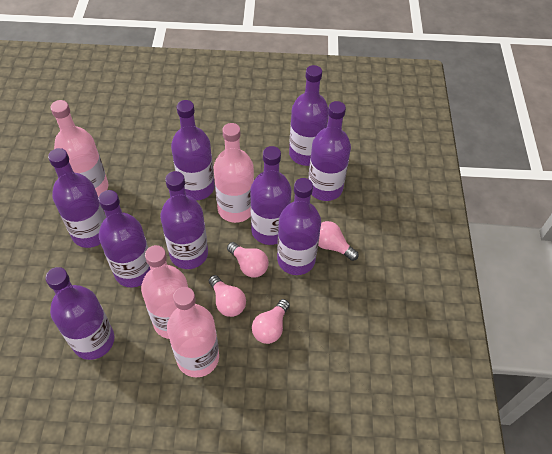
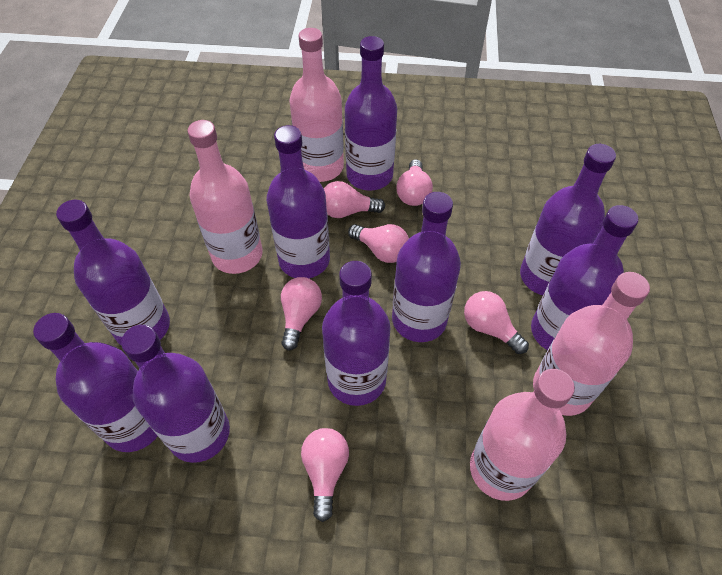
pink light bulb: [209,275,246,317] [227,242,269,278] [252,299,290,344] [318,221,358,261] = 4 -> [281,277,322,351] [301,428,349,522] [324,181,385,218] [348,224,409,263] [397,159,433,206] [464,291,529,354] = 6

